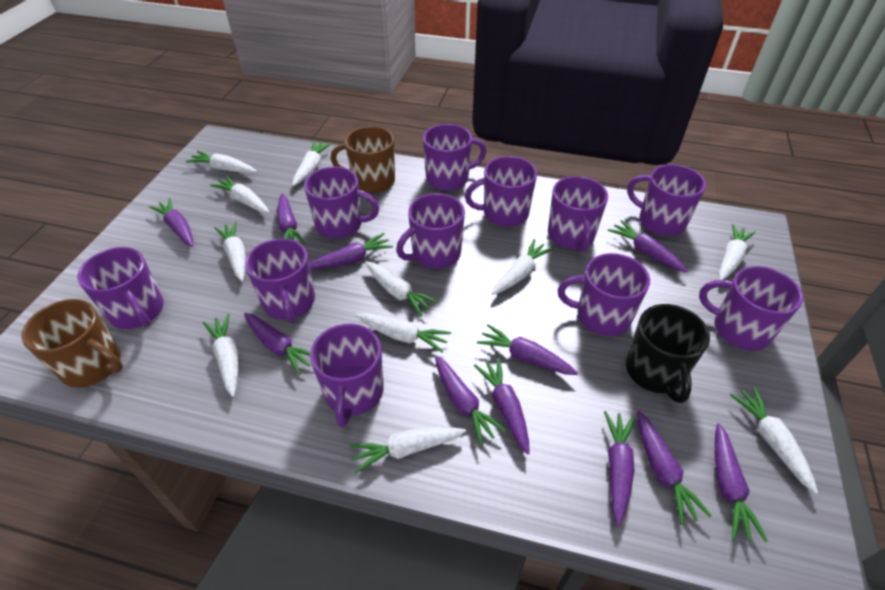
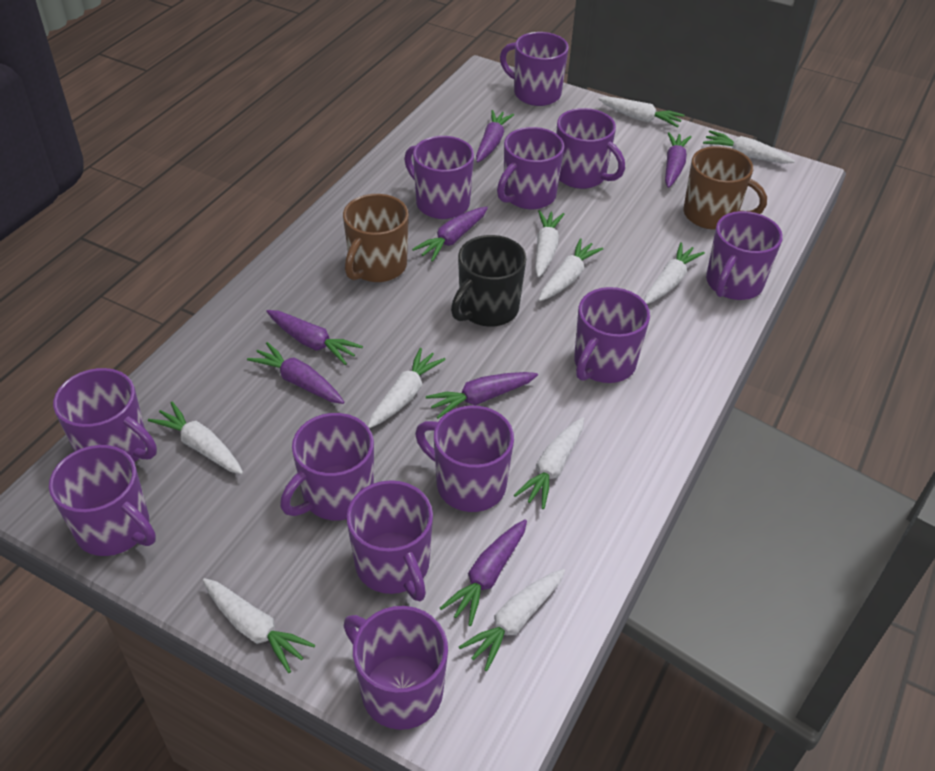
purple carrot: [149,198,193,247] [244,313,310,375] [277,194,306,245] [309,233,393,269] [435,356,506,445] [474,357,530,455] [477,324,578,375] [604,411,635,526] [608,220,688,273] [637,411,712,525] [715,423,768,542] = 11 -> [247,342,344,404] [266,310,363,365] [412,207,488,262] [426,372,538,418] [440,519,527,626] [476,110,514,163] [665,132,692,188] = 7
purple mug: [77,247,164,329] [245,238,315,323] [304,167,379,239] [310,324,384,427] [396,193,465,269] [423,124,487,191] [465,156,537,227] [548,176,608,252] [558,253,650,336] [627,164,706,236] [699,266,803,351] = 11 -> [49,445,156,556] [53,368,157,462] [280,413,374,520] [344,606,448,730] [347,480,433,601] [404,136,474,219] [415,406,514,512] [497,127,565,209] [500,32,569,106] [556,108,625,189] [574,287,650,383] [706,211,783,300] = 12
white carrot: [186,151,257,173] [203,314,238,397] [210,175,269,213] [214,221,246,282] [293,140,332,186] [349,427,466,473] [355,313,451,353] [365,261,438,316] [491,239,554,295] [719,224,756,280] [730,387,818,494] = 11 -> [148,402,243,474] [203,578,315,673] [368,348,446,428] [459,569,565,671] [514,417,584,509] [535,210,564,277] [539,238,603,301] [599,97,685,128] [644,242,705,304] [703,130,795,164] = 10

